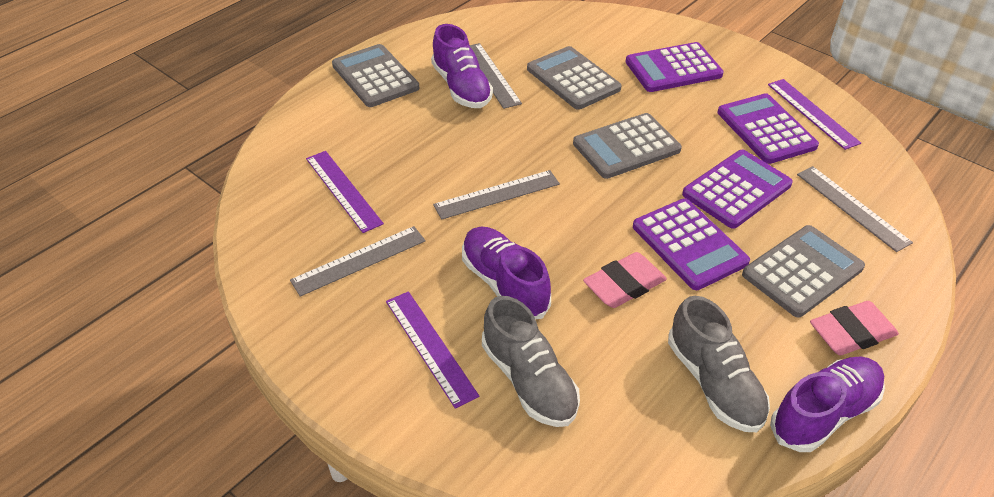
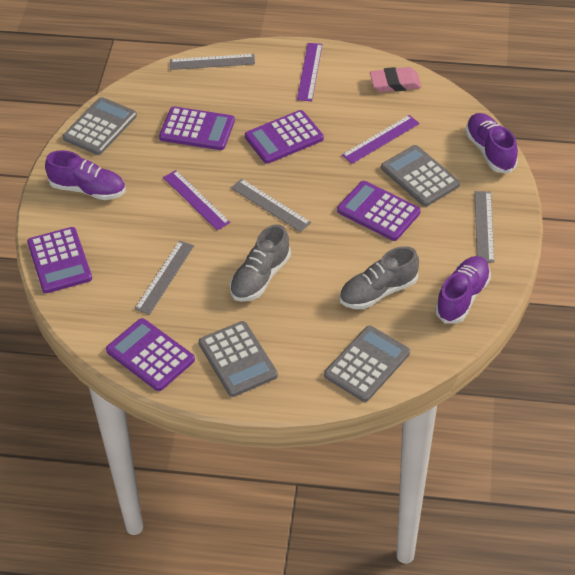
pink eraser: [583,252,667,308] [810,301,899,355] = 2 -> [370,67,422,92] = 1
purple calculator: [626,42,724,92] [633,199,750,290] [682,150,793,229] [717,93,819,164] = 4 -> [27,227,92,293] [106,318,195,391] [159,107,235,150] [245,110,324,164] [337,181,421,241] = 5

